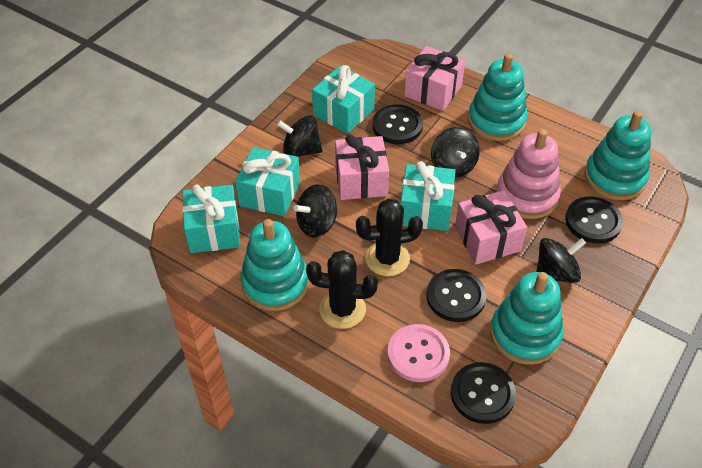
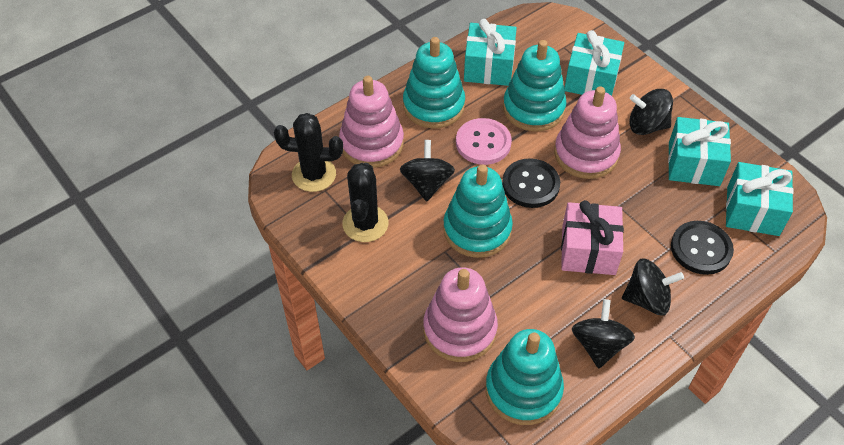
black button: [372,105,423,144] [427,269,486,322] [451,362,516,424] [565,197,623,243] = 4 -> [502,158,560,208] [671,221,734,275] = 2
pink gift: [335,134,389,200] [404,46,465,111] [455,190,527,265] = 3 -> [561,200,624,275] = 1
pink stacking toy: [496,129,561,219] = 1 -> [339,76,404,168] [423,267,498,362] [554,86,621,179] = 3

